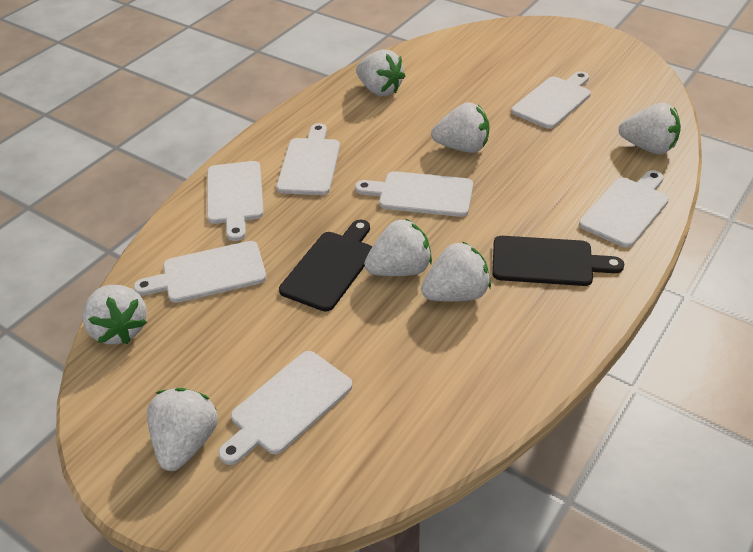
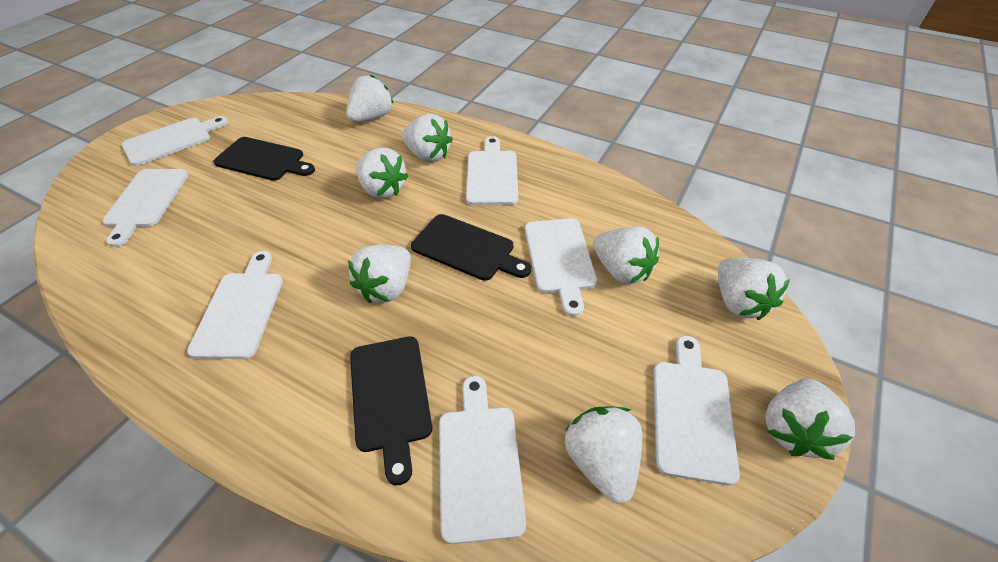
black cutting board: [279,220,372,312] [492,236,624,286] = 2 -> [213,137,315,181] [350,337,432,485] [411,214,531,281] = 3
white strawberry: [82,285,147,344] [147,388,218,471] [356,49,405,96] [364,218,432,276] [421,241,491,302] [431,102,489,153] [619,103,681,154] = 7 -> [346,75,394,122] [348,245,411,303] [356,148,408,199] [402,114,453,162] [565,406,642,504] [593,226,659,284] [718,258,790,320] [765,378,855,460] = 8

